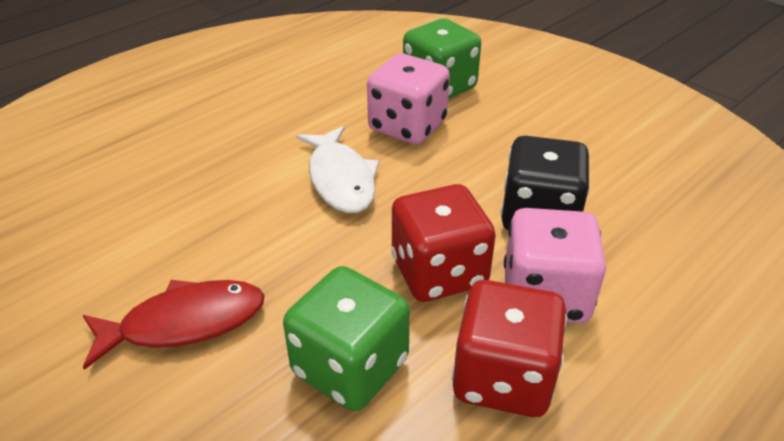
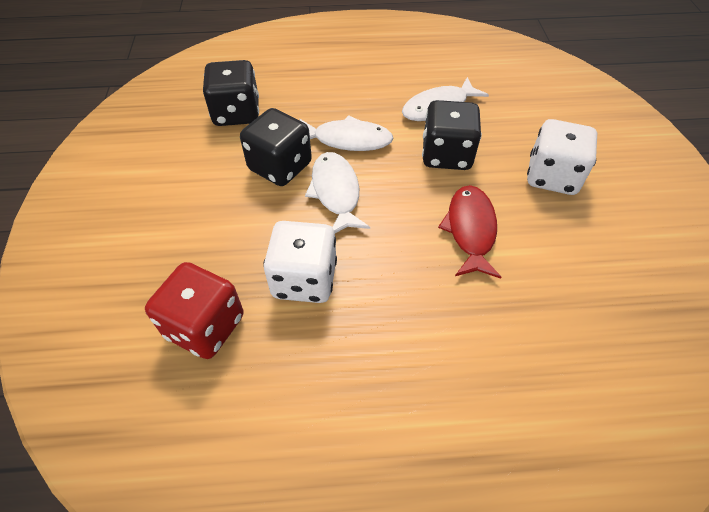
black dice: [501,136,590,231] = 1 -> [203,60,259,126] [240,108,312,186] [422,100,482,170] = 3
green dice: [283,266,410,411] [403,18,481,99] = 2 -> none = 0
pink dice: [367,53,450,144] [504,208,606,323] = 2 -> none = 0
red dice: [391,184,496,302] [452,280,567,417] = 2 -> [145,262,244,359] = 1
white dice: none = 0 -> [263,221,337,303] [527,119,597,195] = 2
white fish: [296,126,379,213] = 1 -> [300,115,394,151] [305,152,370,233] [402,77,489,121] = 3

